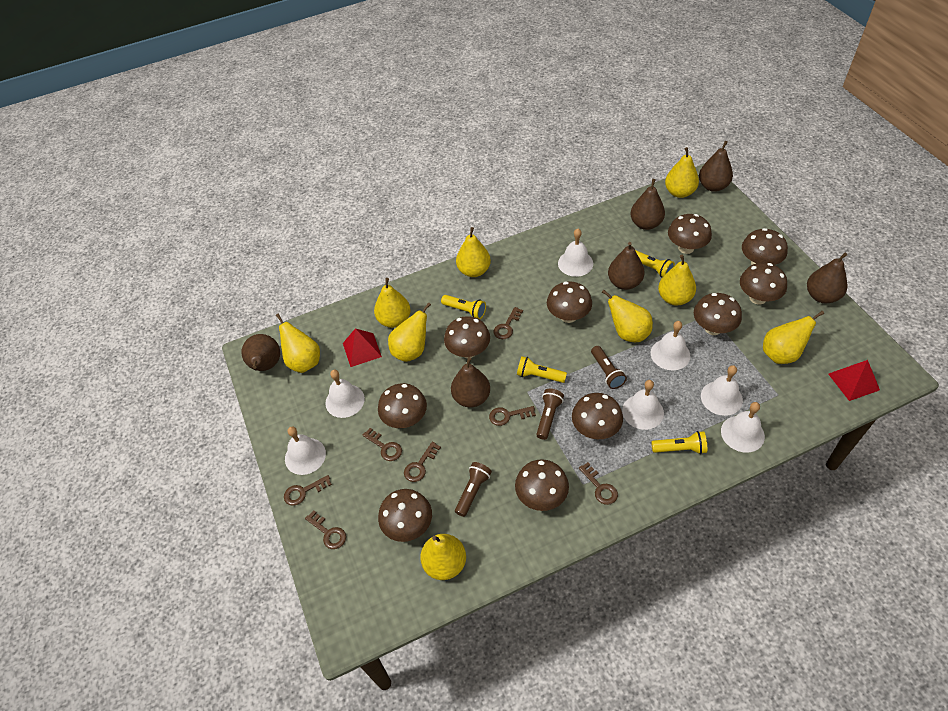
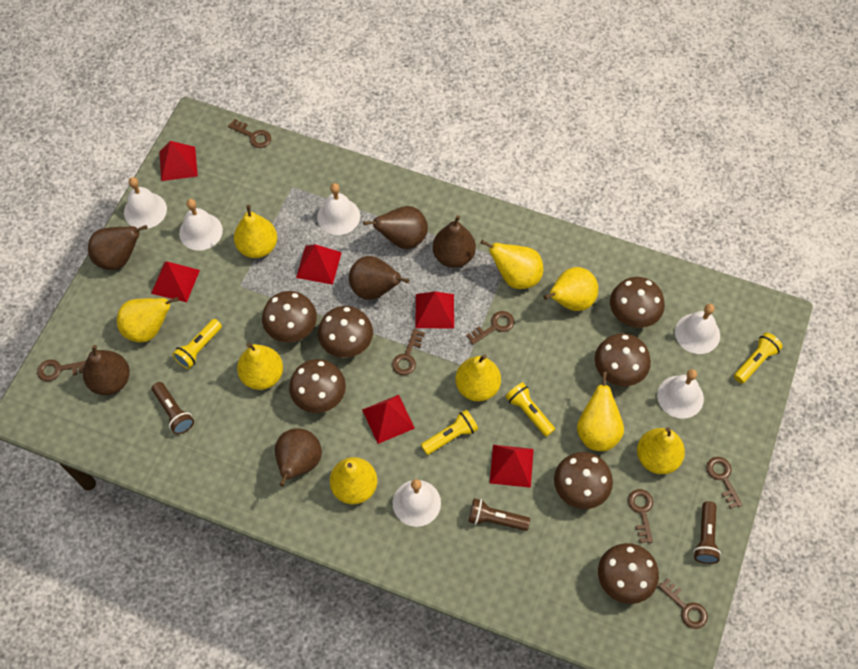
brown mushroom: [378,383,427,428] [378,489,432,542] [444,316,490,358] [515,459,569,511] [547,281,592,323] [572,393,623,439] [668,214,712,254] [694,293,742,335] [740,263,787,304] [742,228,788,265] = 10 -> [262,291,317,342] [289,359,346,413] [318,306,373,358] [554,452,613,509] [595,333,651,386] [598,543,659,604] [610,277,665,328] = 7
red pyramid: [343,328,382,367] [828,360,880,401] = 2 -> [151,261,200,302] [159,141,198,181] [296,244,342,285] [362,395,415,444] [415,292,454,328] [490,445,534,488] = 6
white bell: [285,426,326,475] [326,370,365,418] [558,229,593,277] [622,380,664,430] [651,321,691,370] [701,365,743,416] [721,402,765,452] = 7 -> [124,177,167,229] [179,199,223,251] [317,183,360,235] [393,479,441,527] [657,369,704,419] [675,304,720,354] = 6

